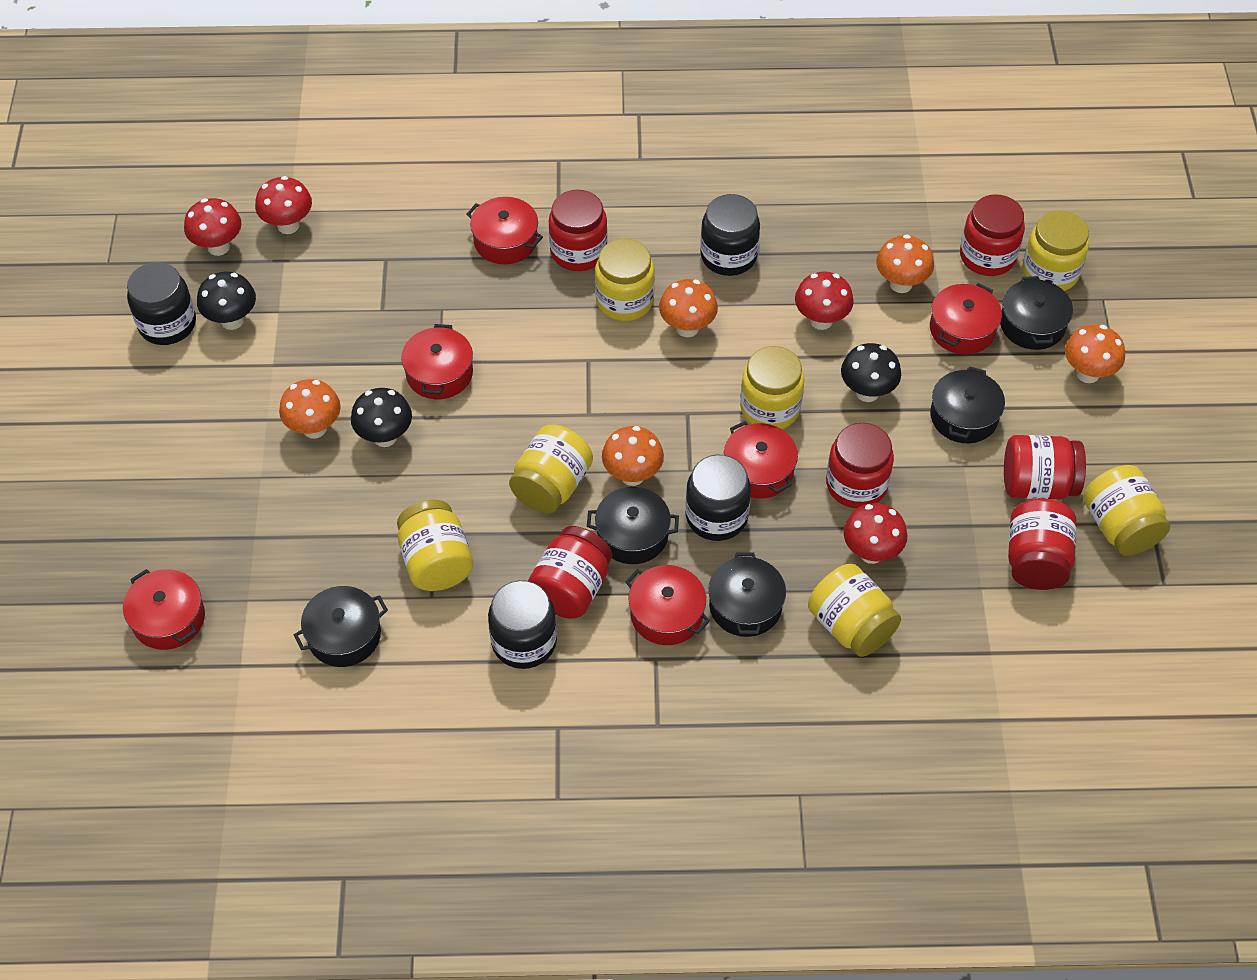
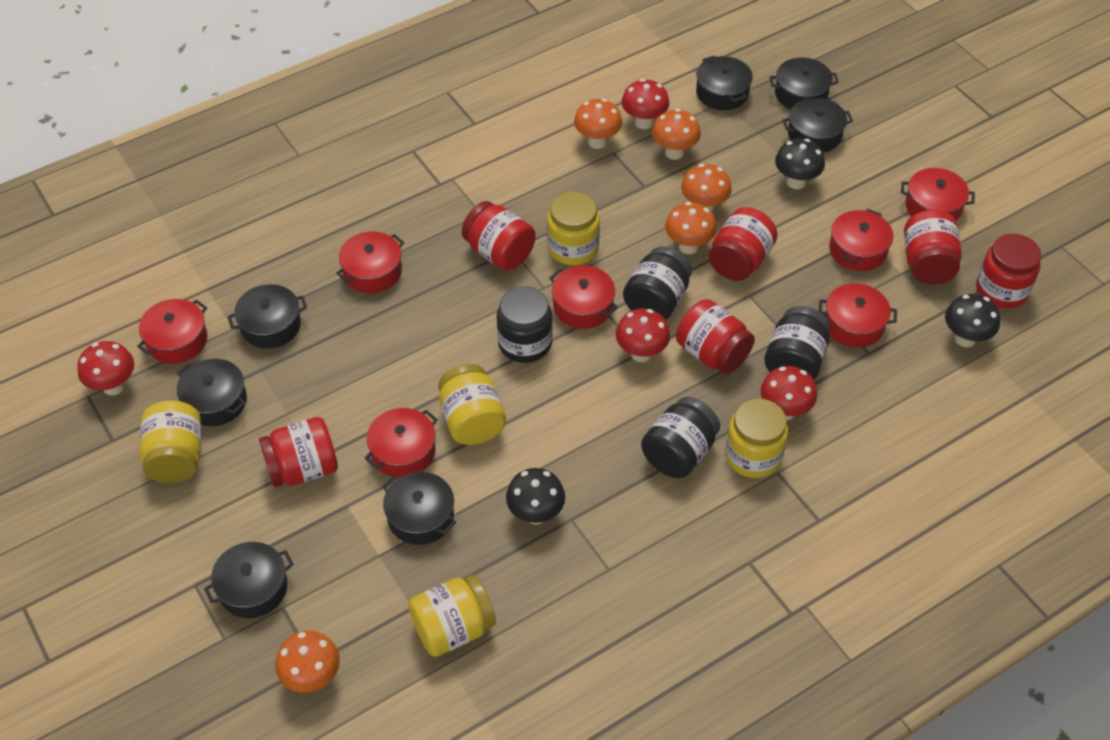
black pot: [294,586,388,667] [587,487,679,564] [708,552,786,637] [930,366,1005,443] [1000,276,1073,350] = 5 -> [177,359,247,426] [204,542,294,618] [228,284,307,349] [382,472,457,545] [696,56,753,110] [769,58,839,109] [782,97,853,153] = 7
red pot: [123,569,205,650] [401,324,473,399] [466,197,543,264] [625,565,710,645] [724,421,798,499] [930,283,1002,355] = 6 -> [137,299,207,364] [336,231,404,293] [364,408,438,478] [549,266,618,329] [818,283,897,348] [829,209,893,271] [901,168,975,221] = 7
yellow jar: [397,500,473,591] [509,424,593,514] [595,239,655,321] [740,346,804,429] [808,564,901,657] [1022,211,1089,291] [1083,465,1170,556] = 7 -> [140,401,201,483] [408,575,496,657] [438,364,506,445] [547,192,600,265] [725,399,788,478] = 5

